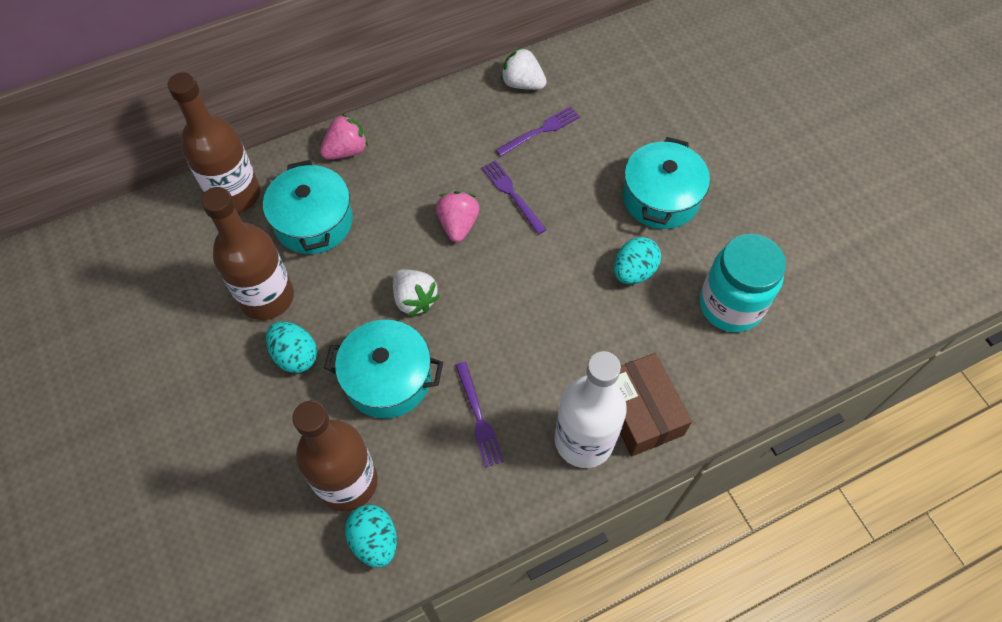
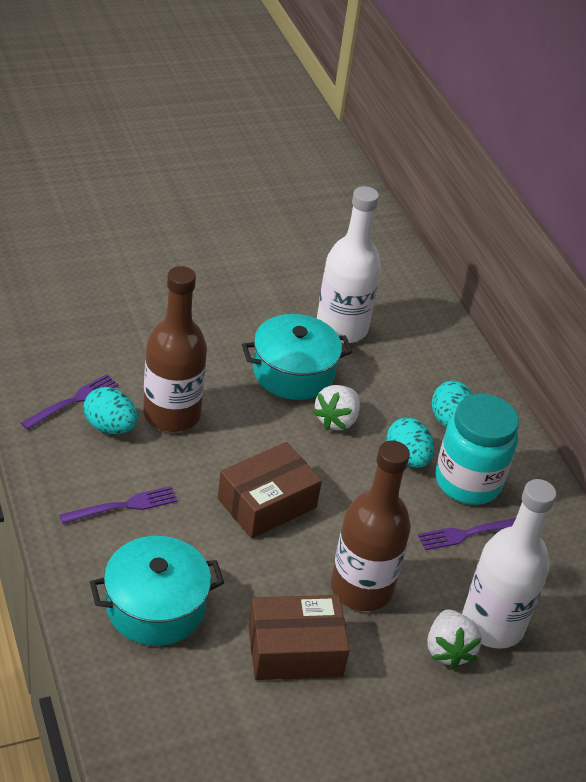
brown bottle: [168,72,260,213] [201,187,294,320] [292,401,378,512] = 3 -> [143,266,207,432] [331,441,411,611] = 2
brown box: [615,353,692,456] = 1 -> [218,442,322,539] [248,595,350,680] = 2
pink strawberry: [320,114,368,160] [436,191,480,242] = 2 -> none = 0
turquoise pot: [263,160,353,254] [324,320,443,419] [623,137,710,229] = 3 -> [90,536,224,646] [242,314,352,400] = 2
white bottle: [555,351,627,468] = 1 -> [317,186,381,343] [462,479,556,649] = 2

